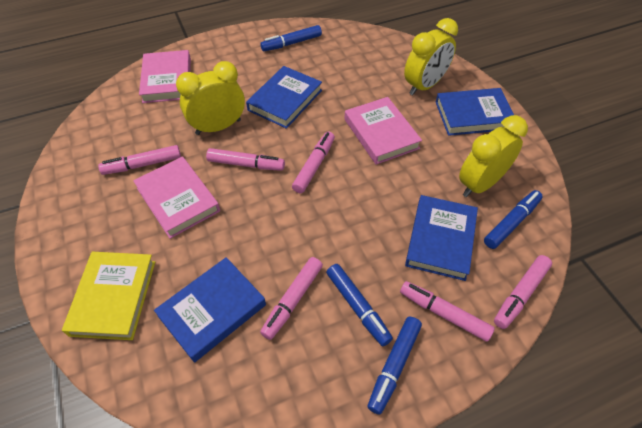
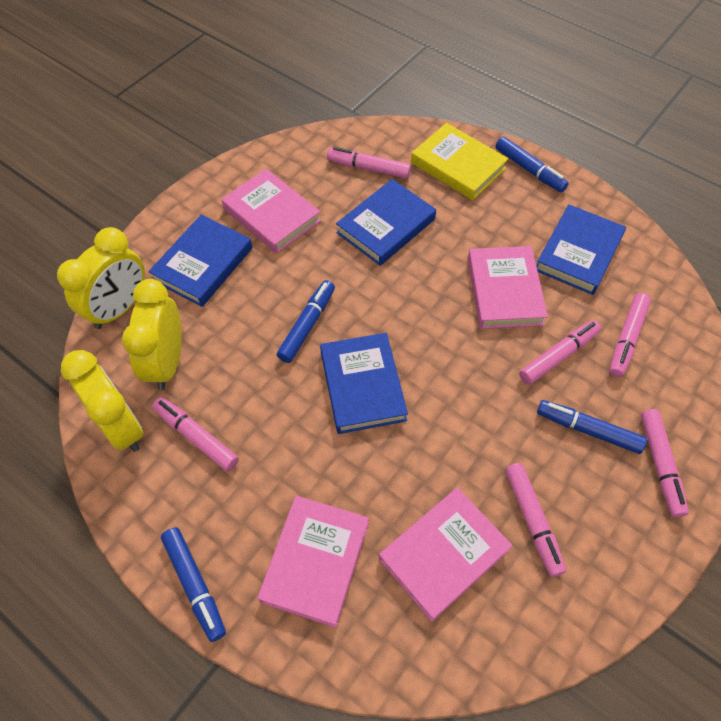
pink book: [133,156,220,239] [139,50,191,103] [344,97,422,165] = 3 -> [221,169,321,254] [258,496,369,628] [379,488,513,622] [468,246,548,329] = 4

